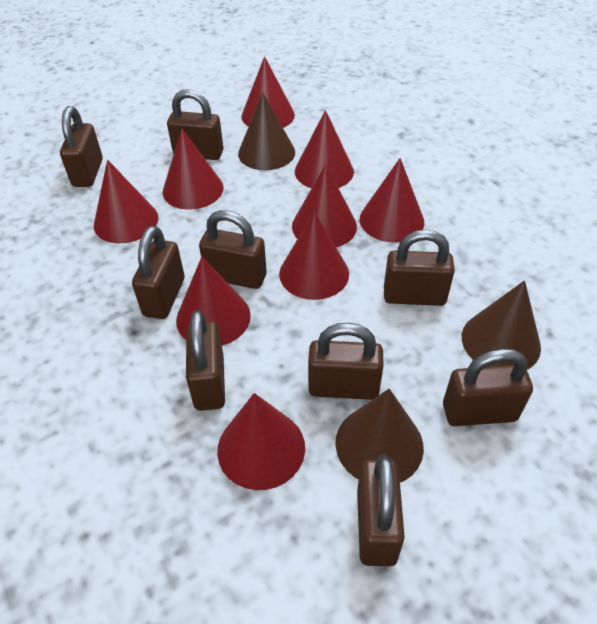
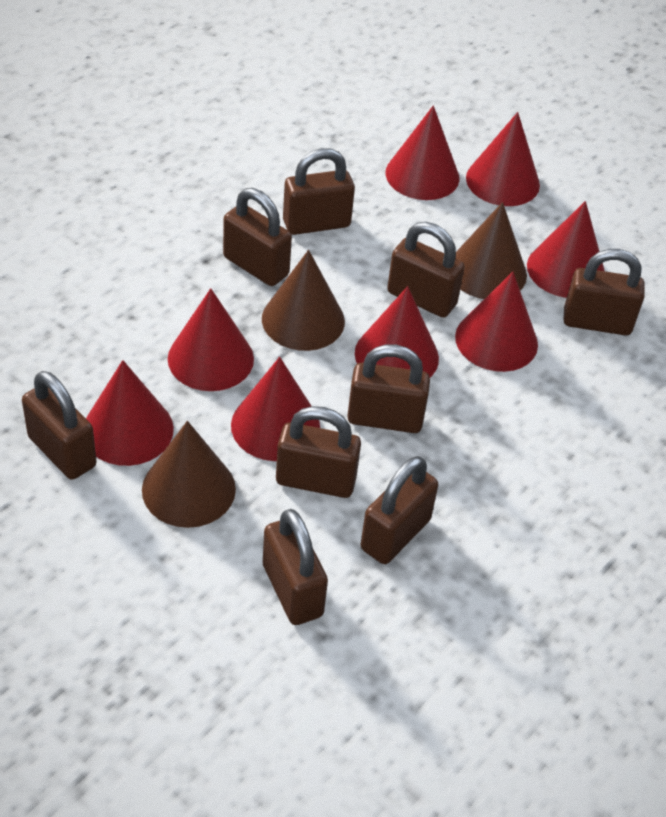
red cone: [94,160,158,243] [163,129,224,210] [176,257,251,346] [217,393,305,490] [241,56,295,128] [279,211,349,300] [292,164,357,247] [295,110,354,188] [359,158,424,243] = 9 -> [86,360,174,466] [168,288,254,391] [231,357,320,461] [355,286,439,377] [386,105,459,200] [455,272,538,372] [466,112,540,206] [527,201,605,298] = 8

